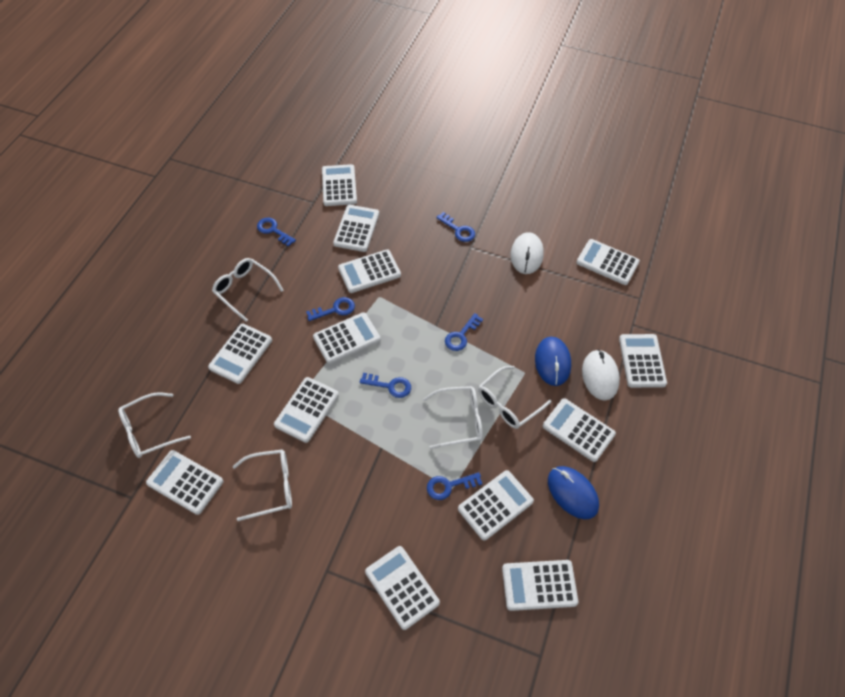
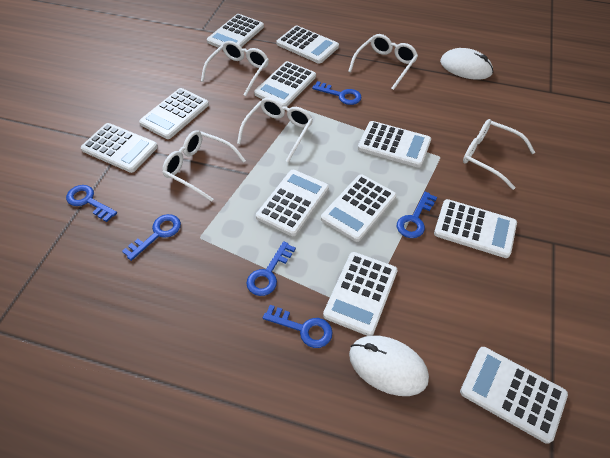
blue mouse: [535,337,571,386] [548,466,599,519] = 2 -> none = 0
white calculator: [146,450,223,515] [208,324,272,384] [274,377,339,443] [313,312,381,364] [322,164,357,206] [333,205,379,252] [338,250,401,293] [365,546,440,630] [458,470,534,541] [502,560,578,611] [543,398,616,462] [576,239,640,285] [619,334,667,388] = 13 -> [81,123,158,173] [139,88,209,139] [207,14,264,48] [254,61,316,107] [256,170,329,236] [276,26,339,64] [321,174,396,242] [323,252,397,336] [358,121,431,168] [434,199,517,258] [460,347,568,444] = 11

